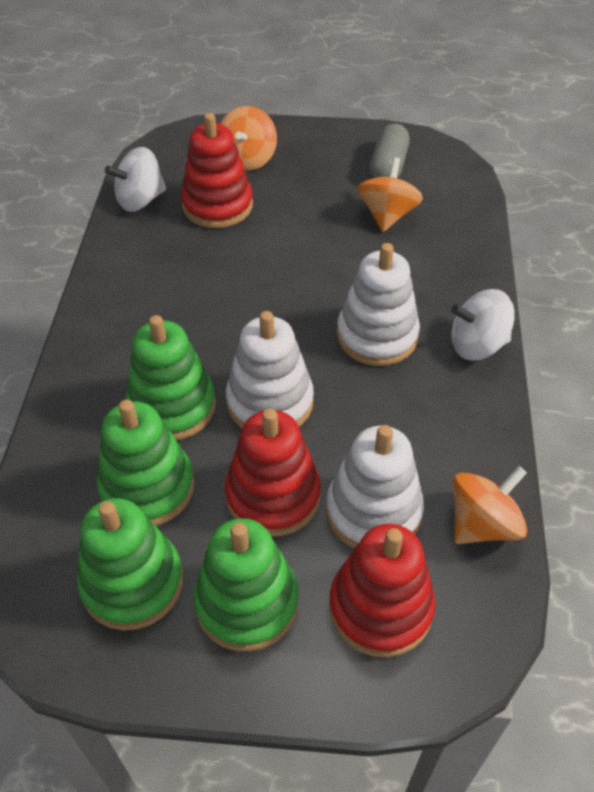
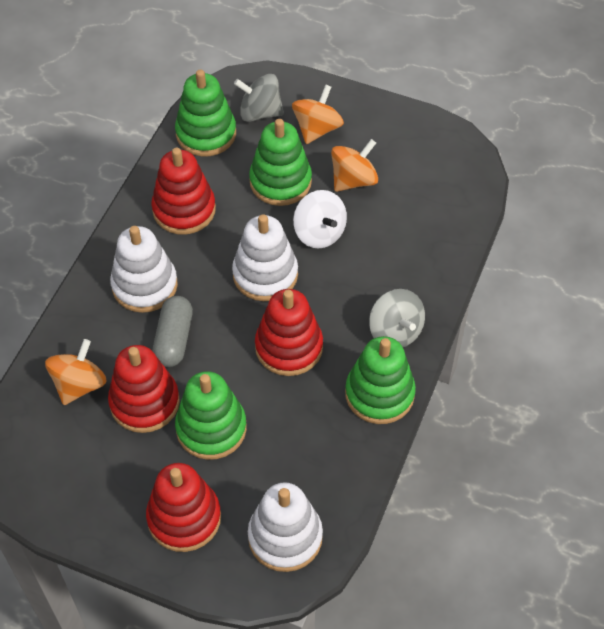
grey spinning top: none = 0 -> [234,74,284,122] [369,289,425,347] = 2
red stacking toy: [181,113,253,228] [225,408,321,537] [329,524,436,658] = 3 -> [108,345,180,433] [146,463,221,552] [151,148,216,235] [255,289,323,376] = 4
white spinning top: [105,147,166,212] [451,289,515,360] = 2 -> [293,190,347,249] = 1

